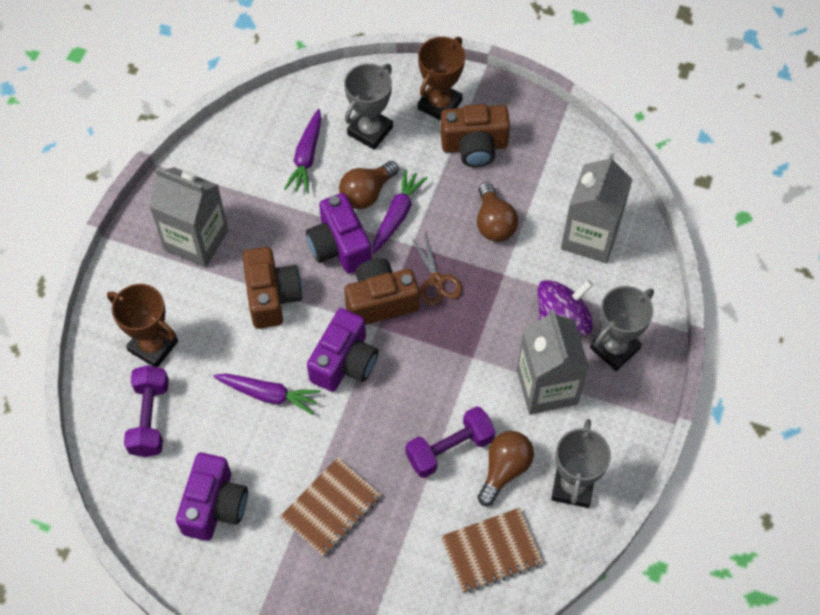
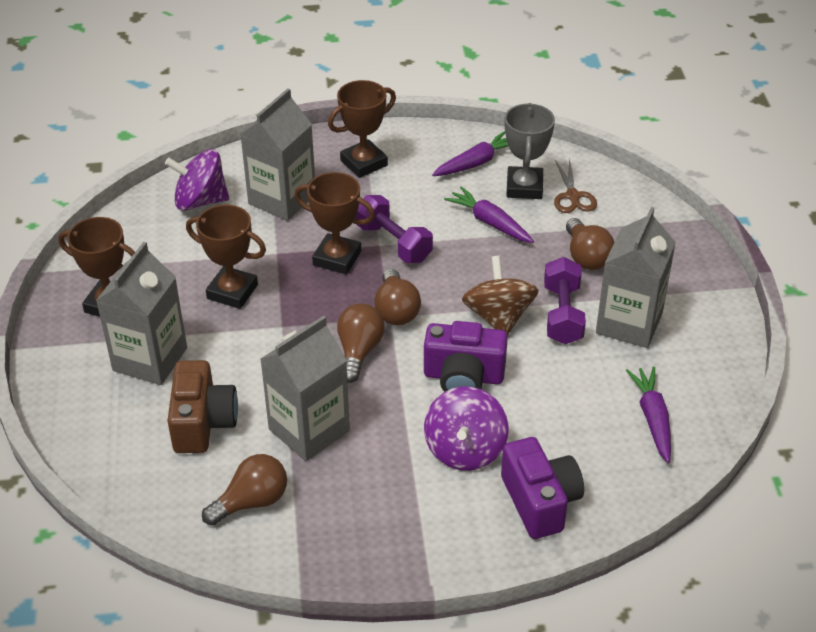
brown camera: [242,247,302,329] [344,258,419,325] [440,104,510,167] = 3 -> [167,360,238,453] = 1
brown light bulb: [339,161,399,209] [477,182,518,242] [477,431,534,506] = 3 -> [202,454,287,526] [337,303,385,383] [374,269,421,325] [566,218,614,270] = 4
brown notebook: [280,457,381,557] [441,508,543,593] = 2 -> none = 0
brown spinning top: none = 0 -> [462,256,539,336] = 1
brown trophy: [107,284,178,367] [418,37,465,121] = 2 -> [58,217,135,317] [186,205,266,309] [294,172,375,274] [328,80,396,178] = 4
grey carton: [149,167,228,268] [517,309,589,414] [561,153,633,263] = 3 -> [96,242,187,385] [240,88,315,221] [260,315,350,461] [596,207,676,348] = 4
grey trophy: [344,63,393,150] [551,419,611,508] [590,286,654,371] = 3 -> [505,103,555,199] = 1
purple camera: [176,453,248,541] [306,193,372,273] [307,308,378,392] = 3 -> [424,321,508,392] [501,437,584,539] = 2
purple spinning top: [538,280,593,335] = 1 -> [165,149,229,211] [424,386,508,471] = 2

